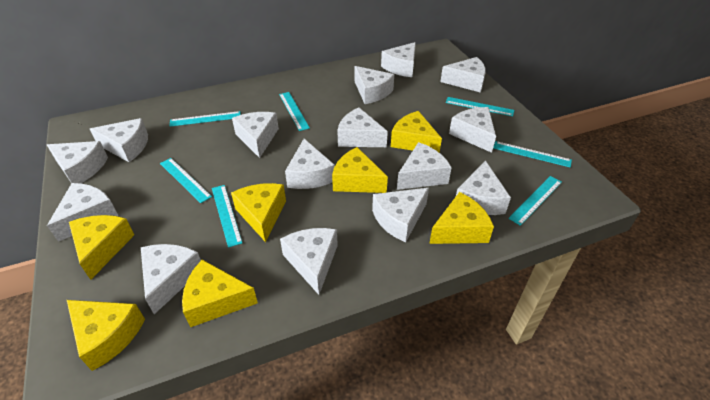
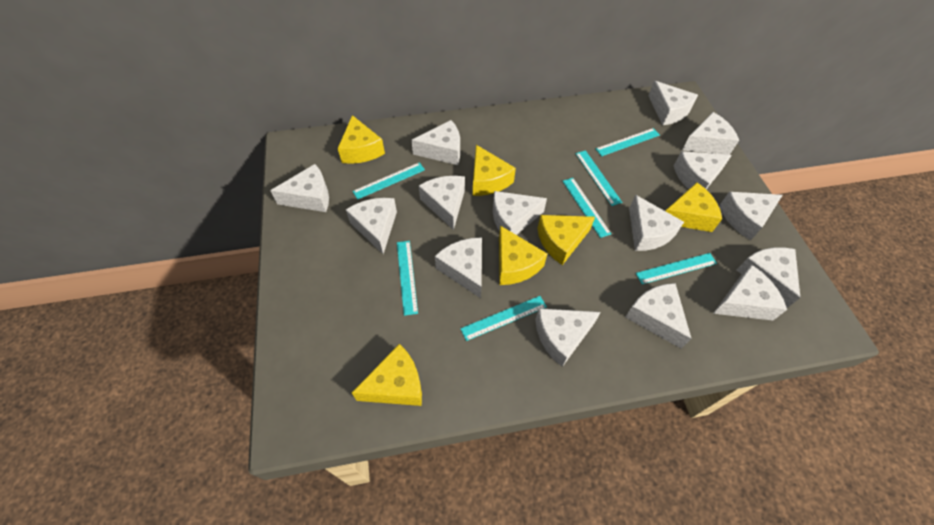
yellow cheese: [67,300,145,371] [69,215,134,280] [182,260,258,327] [231,183,286,242] [332,147,388,193] [391,111,442,153] [429,192,494,244] = 7 -> [337,115,385,164] [352,344,422,406] [473,145,516,196] [499,226,547,285] [538,215,595,265] [666,183,722,232] = 6

